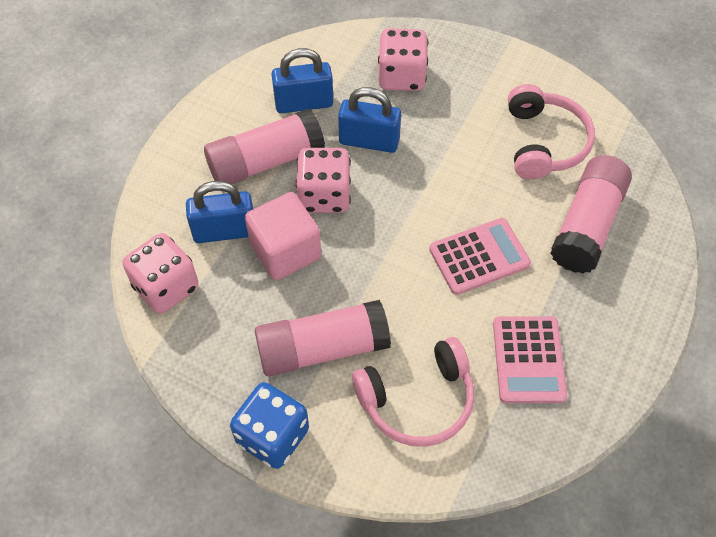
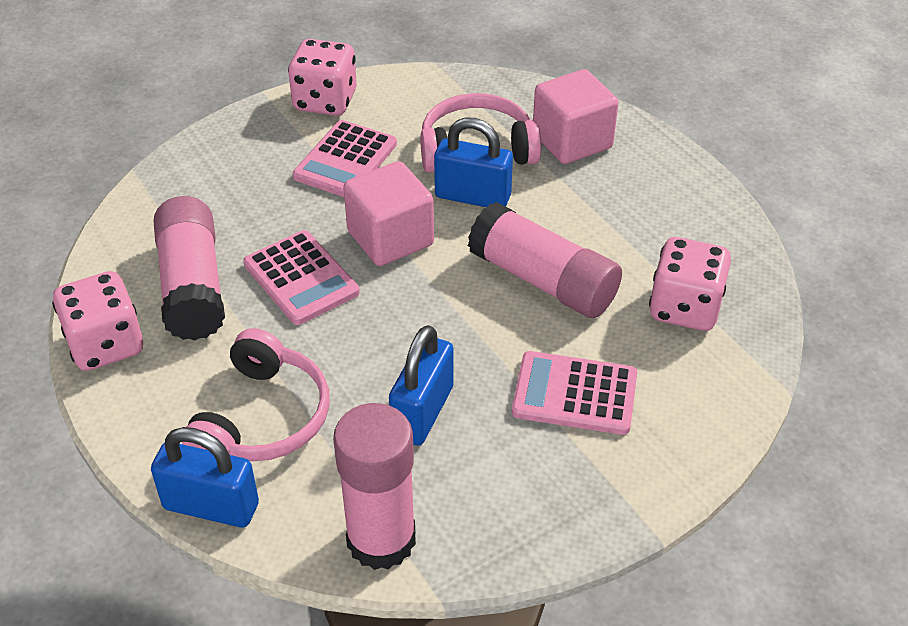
blue dice: [230,382,309,469] = 1 -> none = 0
pink calculator: [429,218,531,295] [493,316,567,403] = 2 -> [243,230,360,325] [293,120,397,197] [512,351,637,435] = 3
pink cube: [245,192,321,280] = 1 -> [344,161,434,266] [533,69,618,164] = 2

